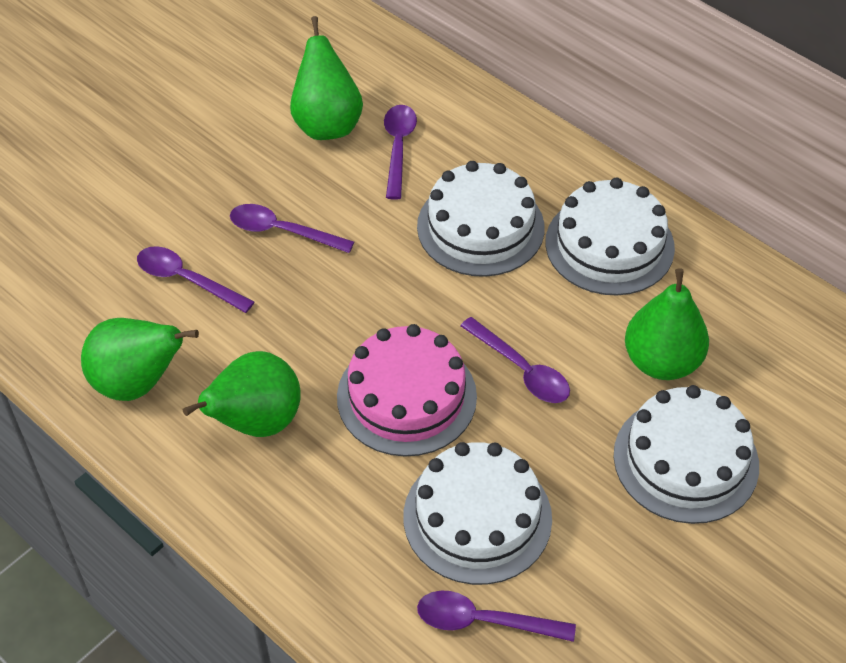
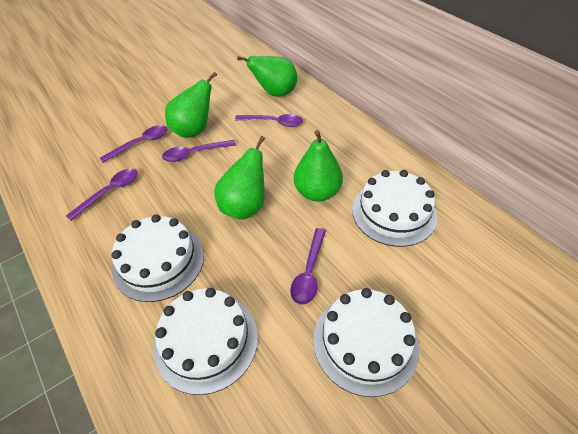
pink cake: [337,324,477,456] = 1 -> none = 0

